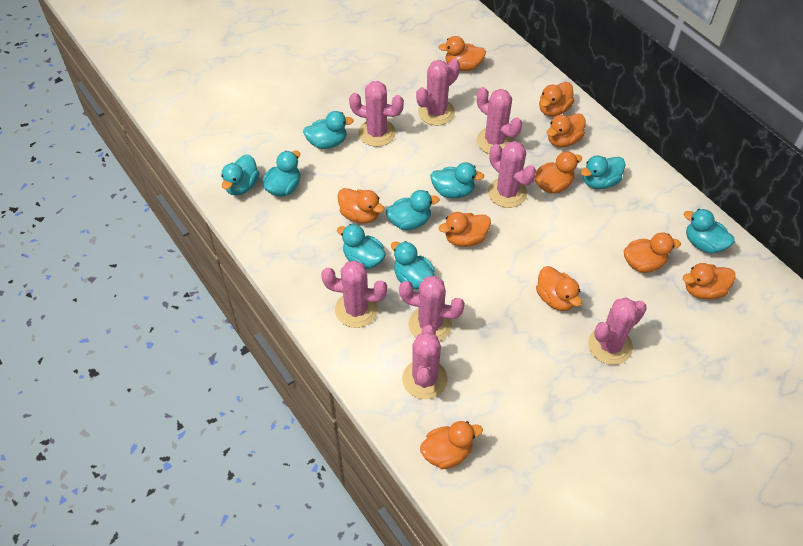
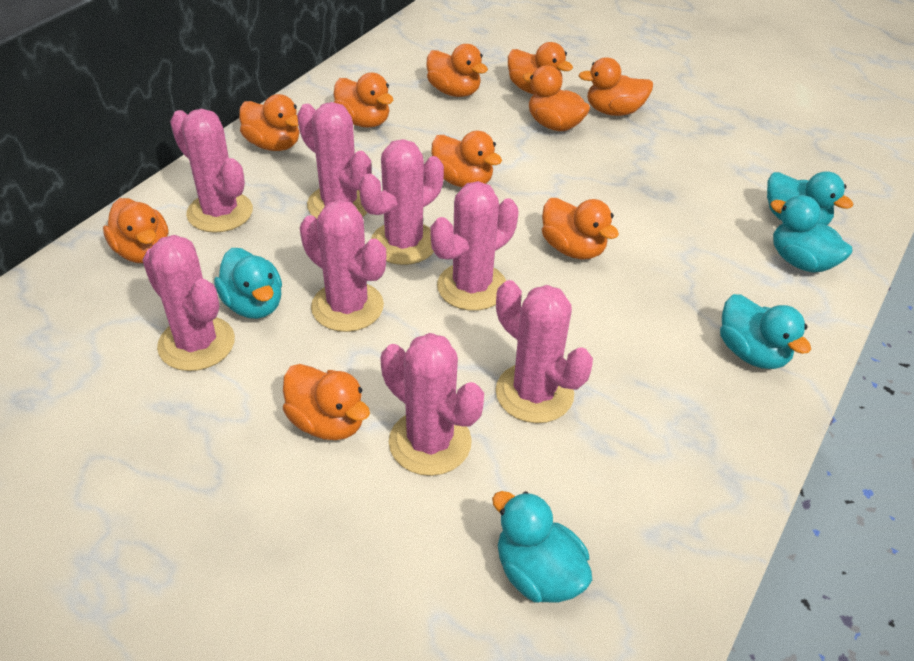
turquoise duck: [221,154,259,196] [263,150,300,197] [303,111,354,149] [337,224,386,269] [386,190,439,230] [391,241,435,289] [430,162,484,198] [581,156,626,189] [684,209,735,254] = 9 -> [214,248,282,319] [492,491,592,603] [720,294,811,369] [767,171,853,225] [770,195,853,273] = 5

